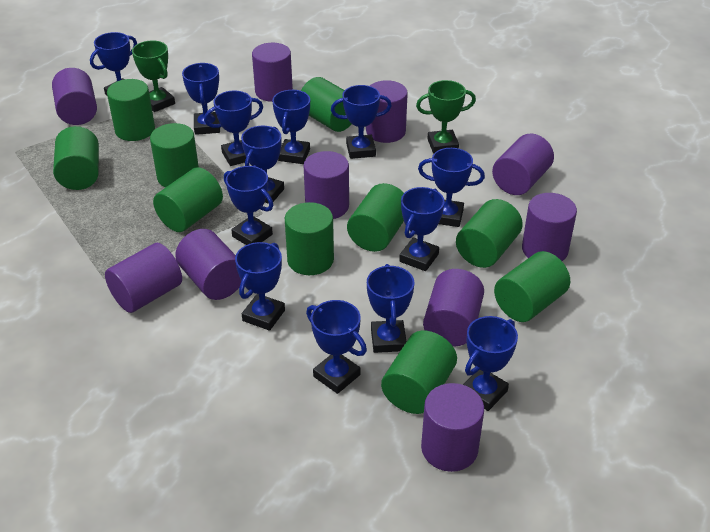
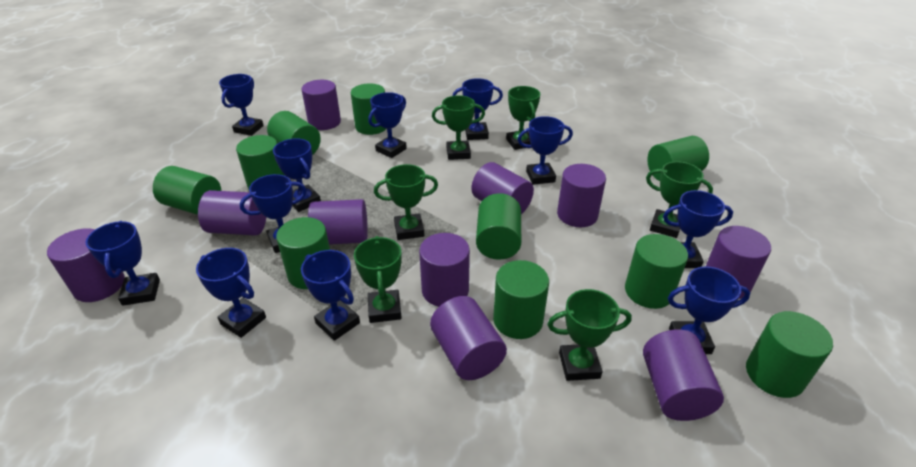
blue trophy: [90,32,137,95] [182,63,220,135] [204,90,263,166] [224,166,273,245] [235,242,285,331] [241,125,284,204] [272,90,310,164] [306,300,367,394] [331,85,392,159] [367,264,414,353] [399,187,445,271] [418,148,485,227] [463,316,518,411] = 13 -> [85,221,160,306] [196,248,266,338] [219,74,264,136] [240,174,307,253] [273,138,321,212] [301,250,360,341] [368,92,407,158] [453,78,503,140] [518,116,573,185] [663,190,733,268] [668,266,750,354] = 11
green trophy: [132,40,175,112] [416,80,476,154] = 2 -> [354,236,402,323] [374,164,438,240] [432,95,485,160] [506,86,540,150] [547,289,632,381] [646,161,713,238] = 6

